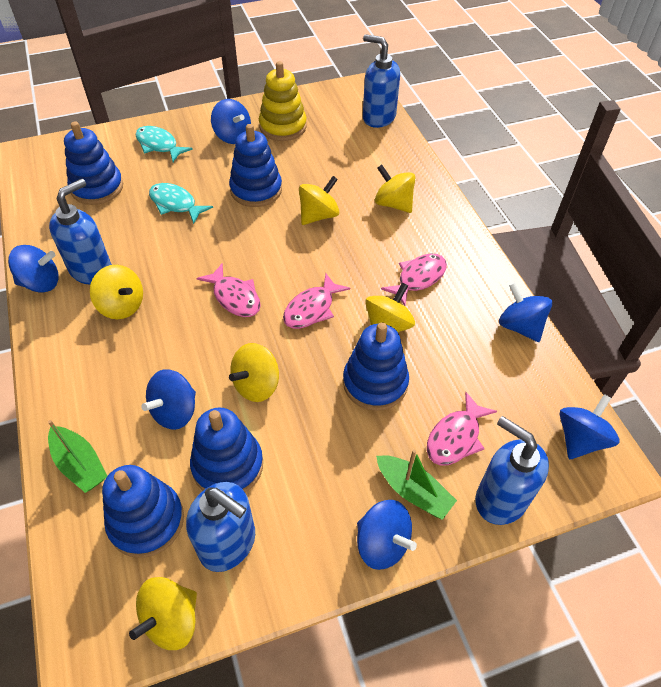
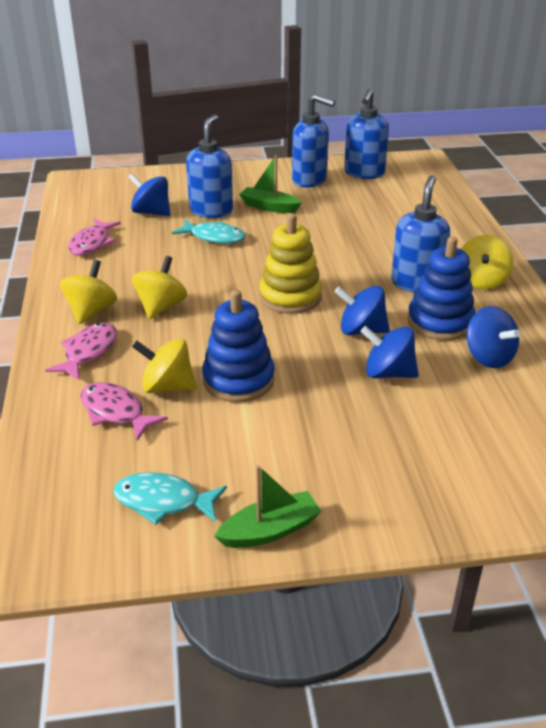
blue spinning top: [8,245,59,292] [141,369,196,430] [211,99,251,144] [357,500,417,570] [499,282,552,342] [560,394,619,459] = 6 -> [128,173,170,216] [335,285,390,335] [360,326,419,378] [467,306,520,368] = 4
blue stacking toy: [64,121,123,205] [102,465,184,558] [190,408,263,492] [229,124,282,207] [343,322,409,411] = 5 -> [202,290,275,402] [407,237,475,341] = 2
pink fish: [196,263,261,317] [283,273,350,329] [381,254,447,306] [427,392,497,466] = 4 -> [45,323,117,380] [68,218,121,255] [80,382,168,441] = 3
yellow spinning top: [90,265,143,319] [129,577,197,650] [229,343,279,402] [299,176,339,225] [365,283,415,332] [375,165,416,213] = 6 -> [60,260,117,324] [132,256,187,319] [132,339,197,393] [461,235,514,289] = 4

